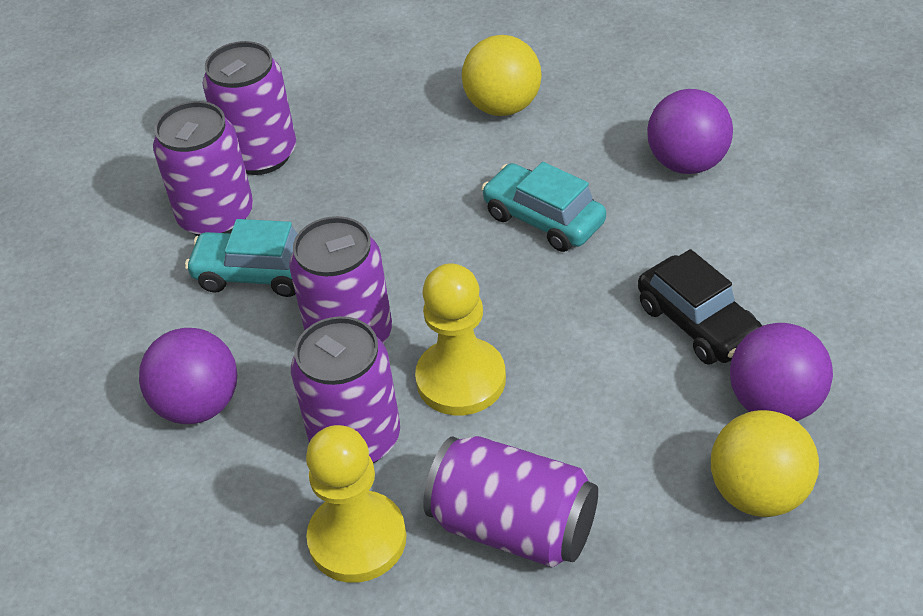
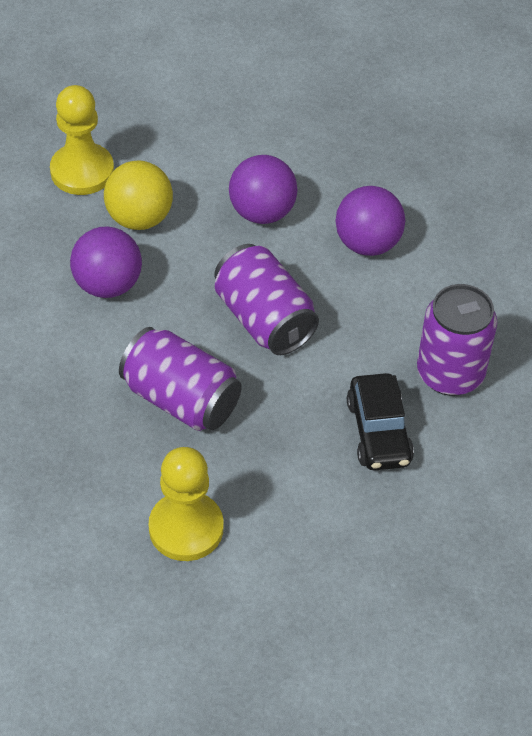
purple can: [153,101,253,236] [203,41,296,175] [289,216,392,344] [291,316,400,463] [423,436,598,567] = 5 -> [119,327,242,431] [214,244,319,355] [417,284,497,396] = 3
turquoise car: [185,219,298,297] [481,162,606,252] = 2 -> none = 0
yellow ball: [462,35,542,116] [711,410,819,517] = 2 -> [104,161,173,230] = 1

